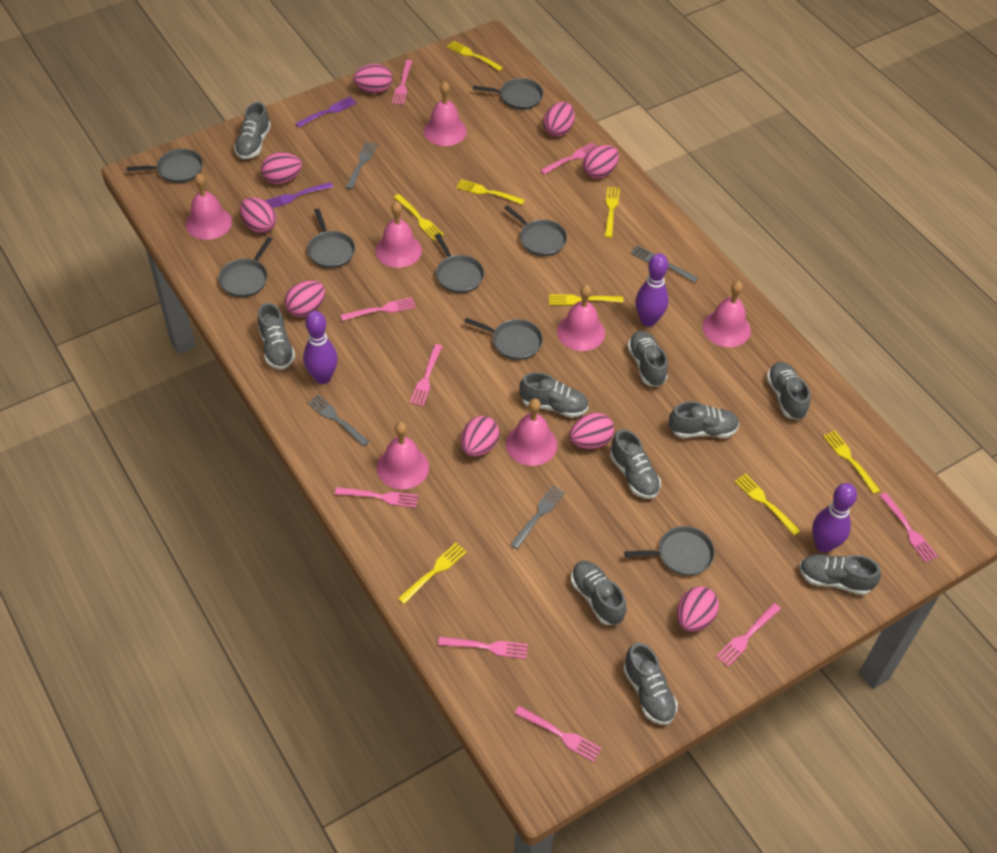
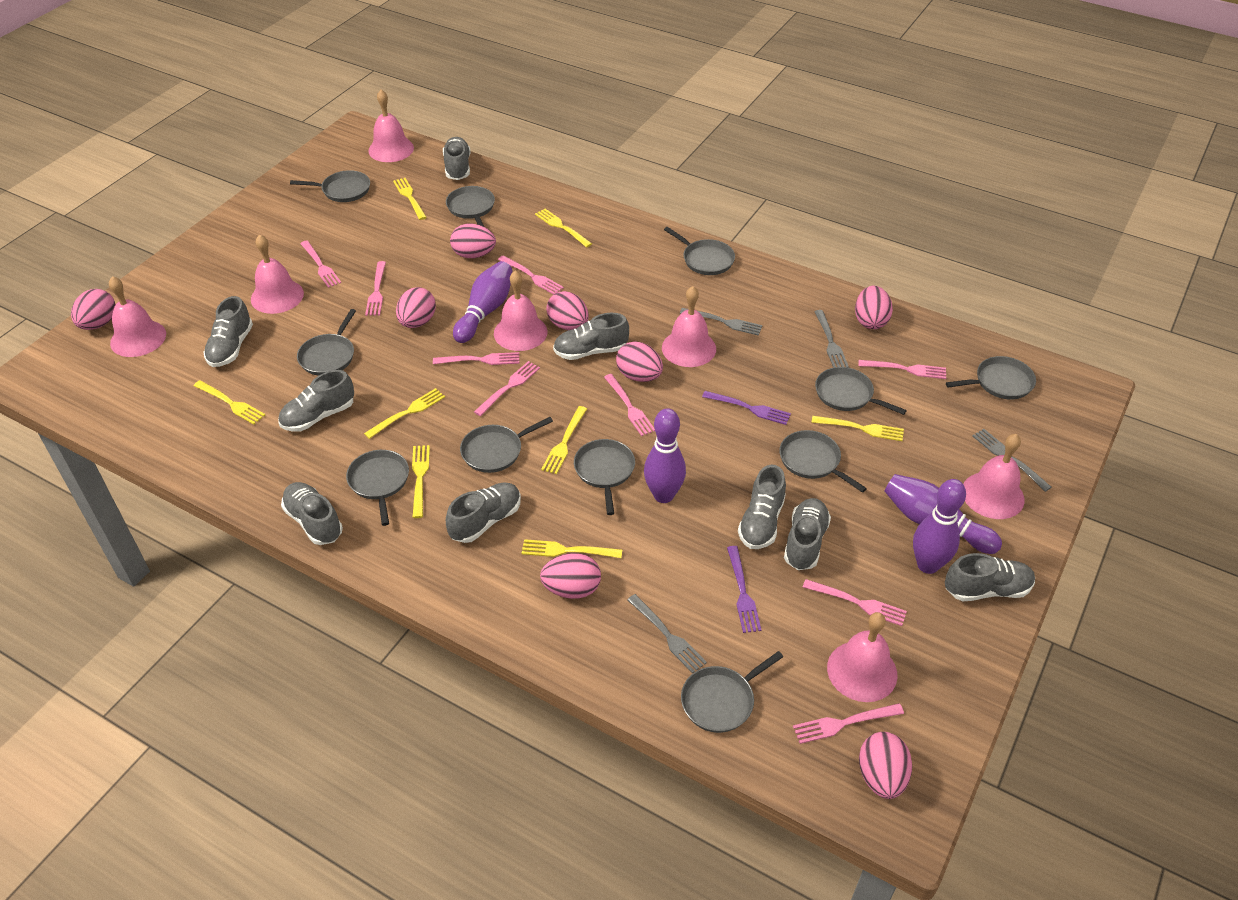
grey pan: [127,149,203,183] [218,237,272,297] [307,208,355,268] [435,233,484,293] [464,318,543,360] [473,78,543,110] [504,205,567,256] [624,526,715,576] = 8 -> [290,170,370,202] [297,309,356,376] [346,450,409,526] [446,186,495,227] [460,417,553,473] [574,439,635,515] [664,227,735,275] [681,651,783,733] [779,430,867,492] [815,367,907,415] [946,356,1036,399] = 11
grey shoe: [234,102,271,159] [258,303,295,370] [519,372,588,418] [571,560,626,625] [610,429,661,499] [623,643,678,725] [627,331,668,387] [669,401,740,438] [766,362,810,420] [799,554,881,595] = 10 -> [203,296,253,367] [278,370,354,432] [281,482,343,545] [443,137,471,180] [446,482,521,543] [553,313,629,360] [738,465,786,549] [784,498,831,570] [945,553,1035,601] = 9
pink egg: [240,197,276,233] [261,152,302,184] [284,280,325,317] [353,64,392,93] [461,416,499,457] [543,102,575,137] [570,413,614,449] [583,145,619,179] [677,586,719,632] = 9 -> [71,289,116,330] [396,287,436,328] [450,224,496,258] [540,553,601,599] [546,291,589,330] [616,341,663,382] [855,286,893,329] [859,732,912,799] = 8
purple bowling pin: [303,311,338,384] [636,253,669,327] [812,483,857,553] = 3 -> [453,261,512,343] [644,408,686,503] [884,474,1002,554] [913,479,966,574] = 4

